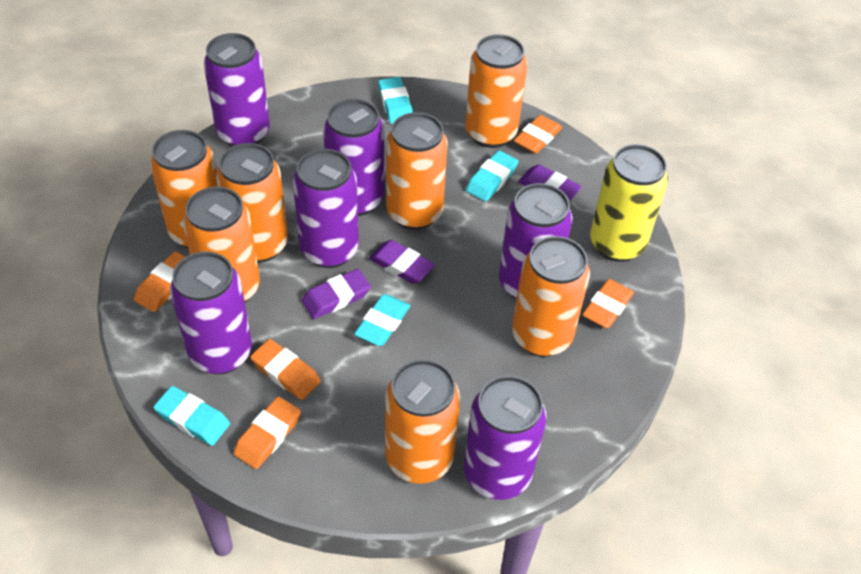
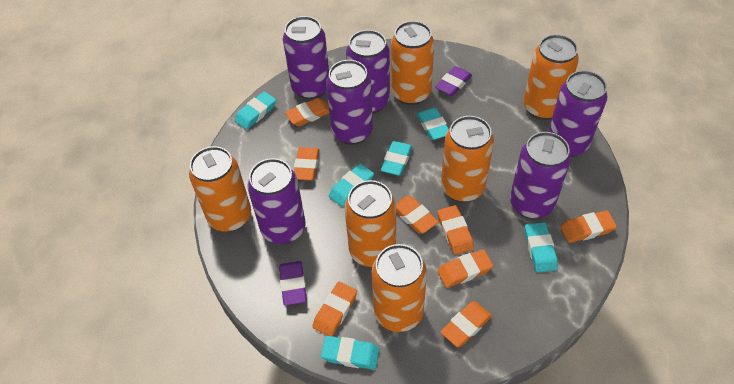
orange can: [150,130,218,248] [183,187,260,303] [216,143,288,263] [385,359,461,484] [386,112,448,230] [465,34,527,148] [512,236,590,357] = 7 -> [189,146,251,232] [345,180,396,267] [372,244,427,332] [391,21,434,105] [441,116,494,202] [523,34,579,120] = 6
orange eraser: [134,251,186,312] [233,396,301,469] [250,339,321,400] [514,115,562,154] [582,279,634,329] = 5 -> [285,98,329,126] [294,147,319,180] [312,282,357,336] [396,196,438,234] [437,205,474,255] [437,249,493,288] [441,301,492,347] [560,211,617,243] = 8
purple eraser: [302,269,371,319] [369,240,435,284] [518,165,582,201] = 3 -> [279,261,307,306] [435,66,472,96] = 2
turquoise eraser: [153,386,230,446] [354,294,410,346] [378,77,413,124] [466,150,518,201] = 4 -> [234,91,276,129] [321,336,379,370] [329,164,374,207] [381,141,412,176] [417,107,449,140] [525,222,558,273] = 6
yellow can: [590,144,668,262] = 1 -> none = 0

